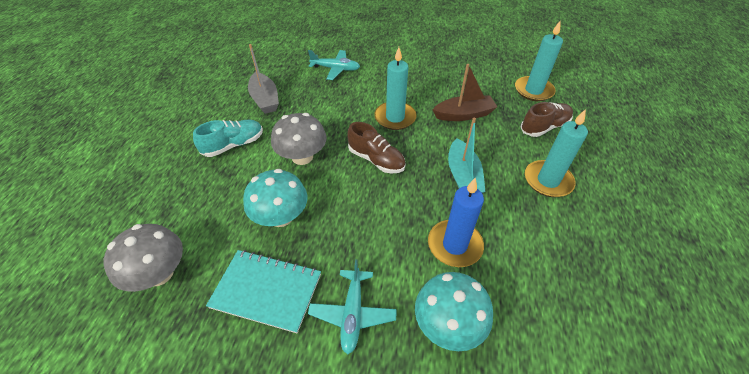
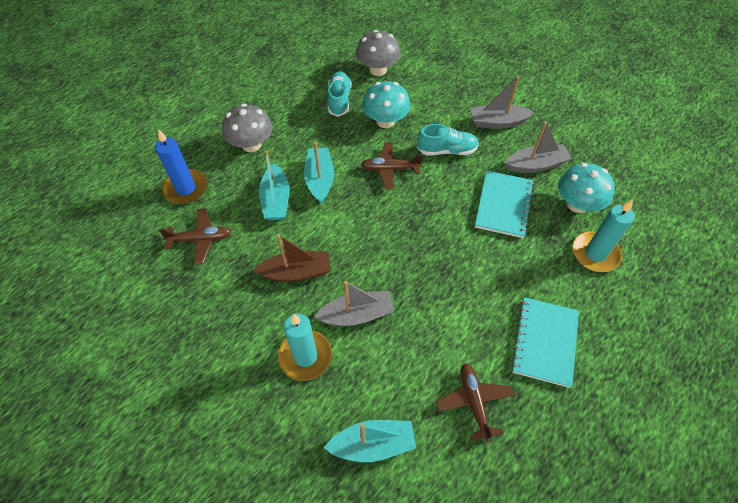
brown plane: none = 0 -> [159,208,231,265] [361,142,423,190] [436,363,514,442] = 3
brown shoe: [347,122,405,174] [520,102,573,137] = 2 -> none = 0
grey boat: [248,44,279,114] = 1 -> [314,281,395,326] [471,76,535,129] [505,121,572,173] = 3
turquoise boat: [448,118,486,193] = 1 -> [259,150,290,221] [304,142,334,204] [324,420,416,462] = 3
turquoise candle: [374,47,416,130] [515,20,563,101] [525,109,588,197] = 3 -> [278,314,332,381] [573,199,635,272] = 2
turquoise notebook: [206,250,321,333] = 1 -> [475,170,534,238] [511,297,579,388] = 2
turquoise plane: [308,50,360,80] [308,259,397,355] = 2 -> none = 0
turquoise shoe: [193,120,263,157] = 1 -> [327,71,352,117] [417,124,479,155] = 2

